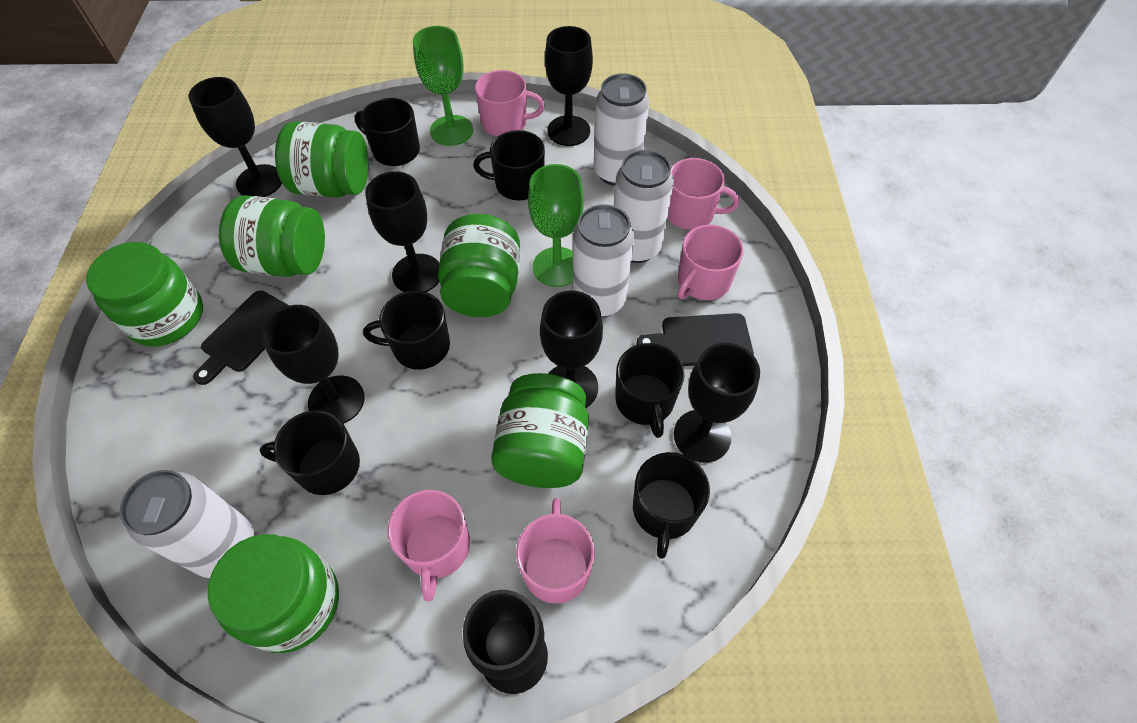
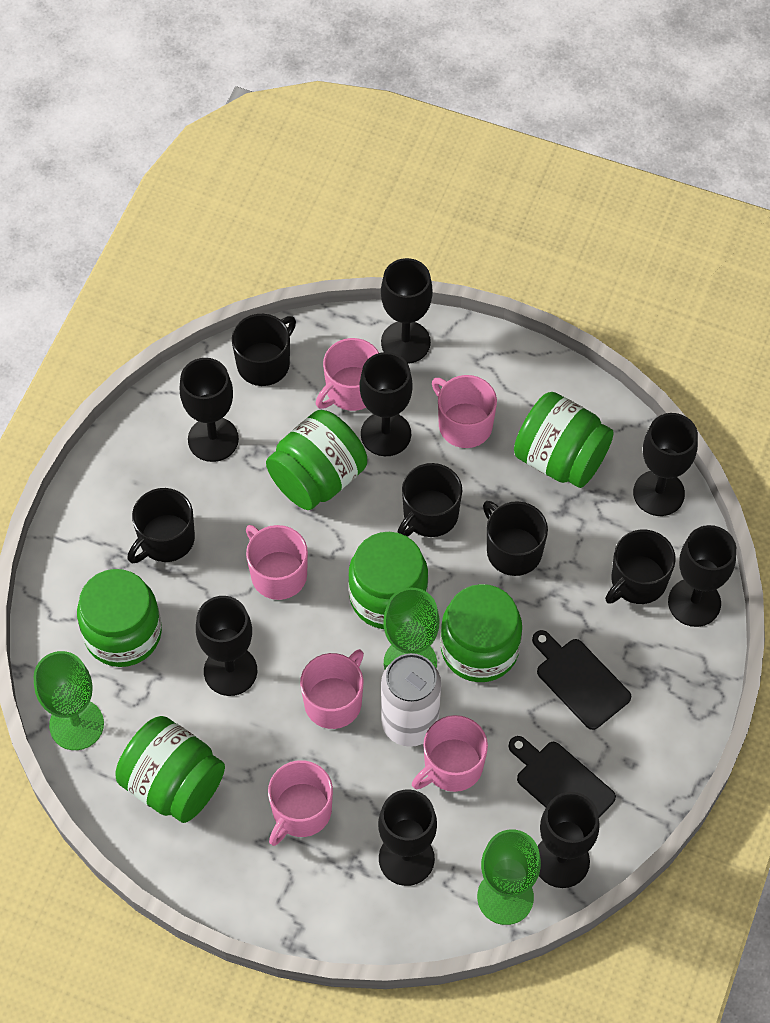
black goblet: [189,77,282,197] [261,305,365,424] [365,171,439,292] [463,590,548,694] [540,291,603,408] [545,26,593,146] [674,343,760,463] = 7 -> [180,358,239,462] [196,596,257,696] [360,352,413,456] [378,789,437,886] [381,258,433,364] [538,792,600,888] [633,413,698,516] [668,525,736,627] = 8
black mug: [260,410,360,495] [354,98,420,166] [363,291,450,370] [473,130,545,200] [615,343,685,438] [633,452,710,559] = 6 -> [128,488,195,563] [232,314,296,386] [397,463,462,537] [483,501,548,576] [605,530,676,604] = 5
green goblet: [413,26,473,146] [528,164,584,287] = 2 -> [34,651,104,750] [383,588,440,670] [477,830,541,925] = 3
pink mug: [388,490,470,601] [475,70,545,136] [516,498,595,604] [667,158,740,230] [678,225,744,300] = 5 -> [246,525,308,600] [268,760,333,846] [300,649,364,729] [316,338,379,411] [412,715,488,792] [432,375,497,448] = 6
white can: [120,470,254,578] [573,204,634,318] [594,74,649,186] [614,150,674,263] = 4 -> [381,653,441,747] = 1

